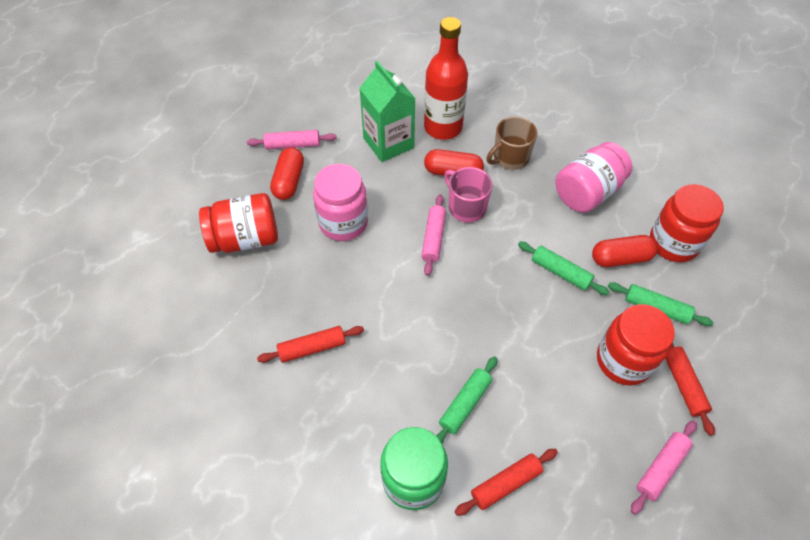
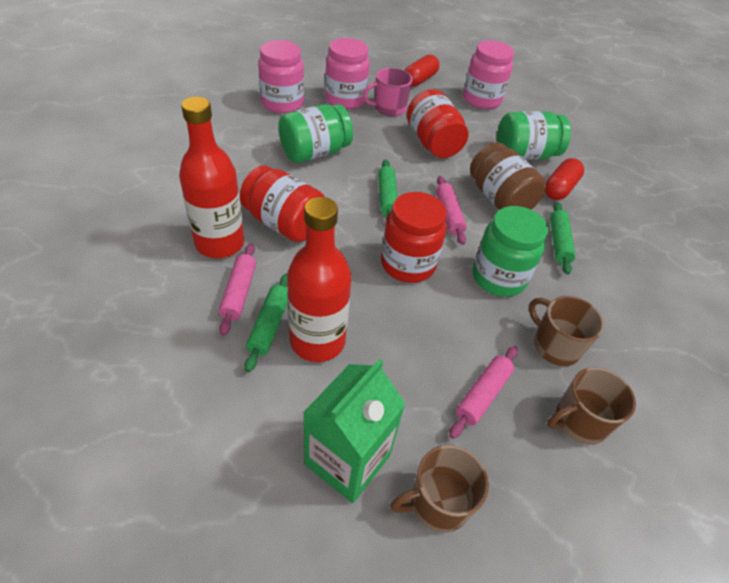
brown jar: none = 0 -> [470,142,546,210] = 1
brown mug: [487,116,537,170] = 1 -> [390,445,489,533] [529,296,604,366] [547,367,636,445] = 3
green jar: [380,427,448,510] = 1 -> [278,104,353,163] [473,206,548,297] [497,111,571,160] = 3
pink jar: [313,164,368,241] [556,142,633,213] = 2 -> [258,40,304,114] [325,38,370,110] [463,40,514,109] = 3
red bottle: [424,17,468,140] = 1 -> [179,96,244,258] [287,197,352,362] = 2
red capsule: [270,147,304,200] [424,149,484,176] [592,235,658,267] = 3 -> [404,55,439,87] [545,158,584,200] = 2
red rolling pin: [257,326,364,363] [455,449,558,516] [665,342,715,436] = 3 -> none = 0

